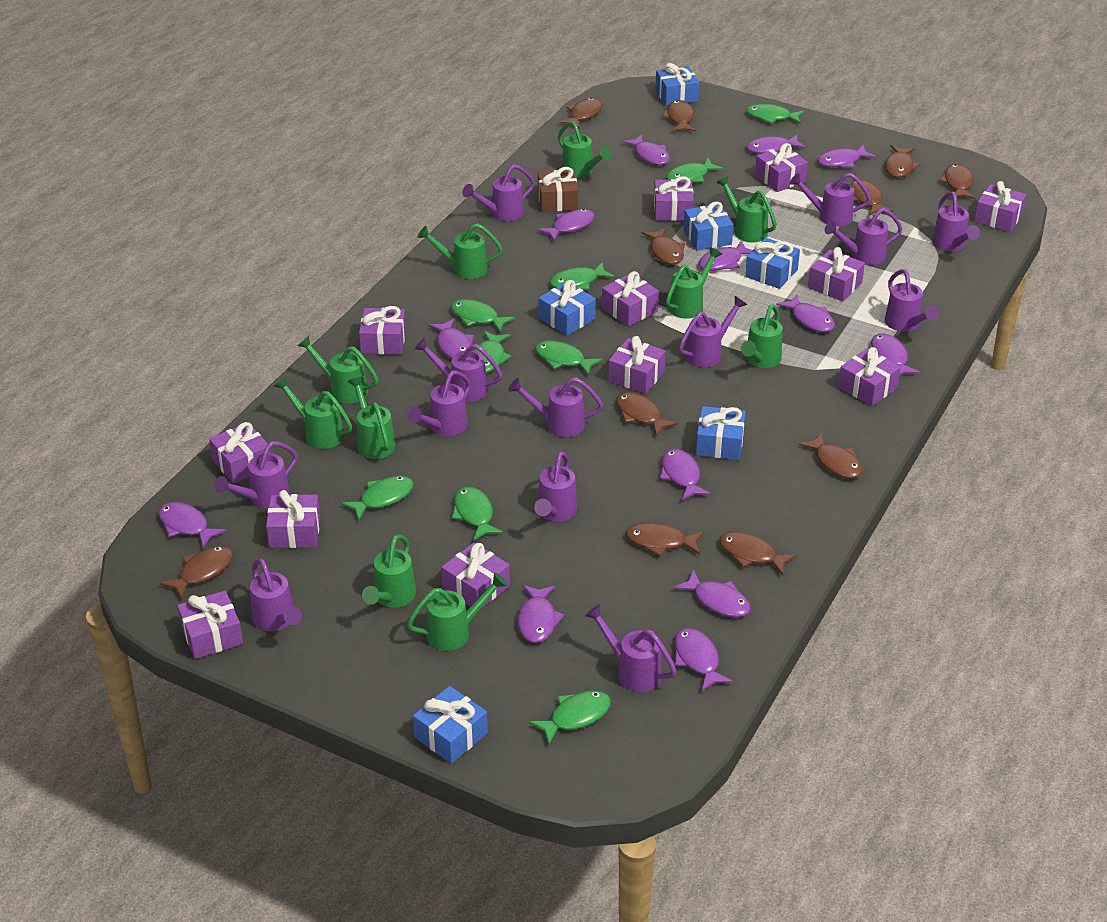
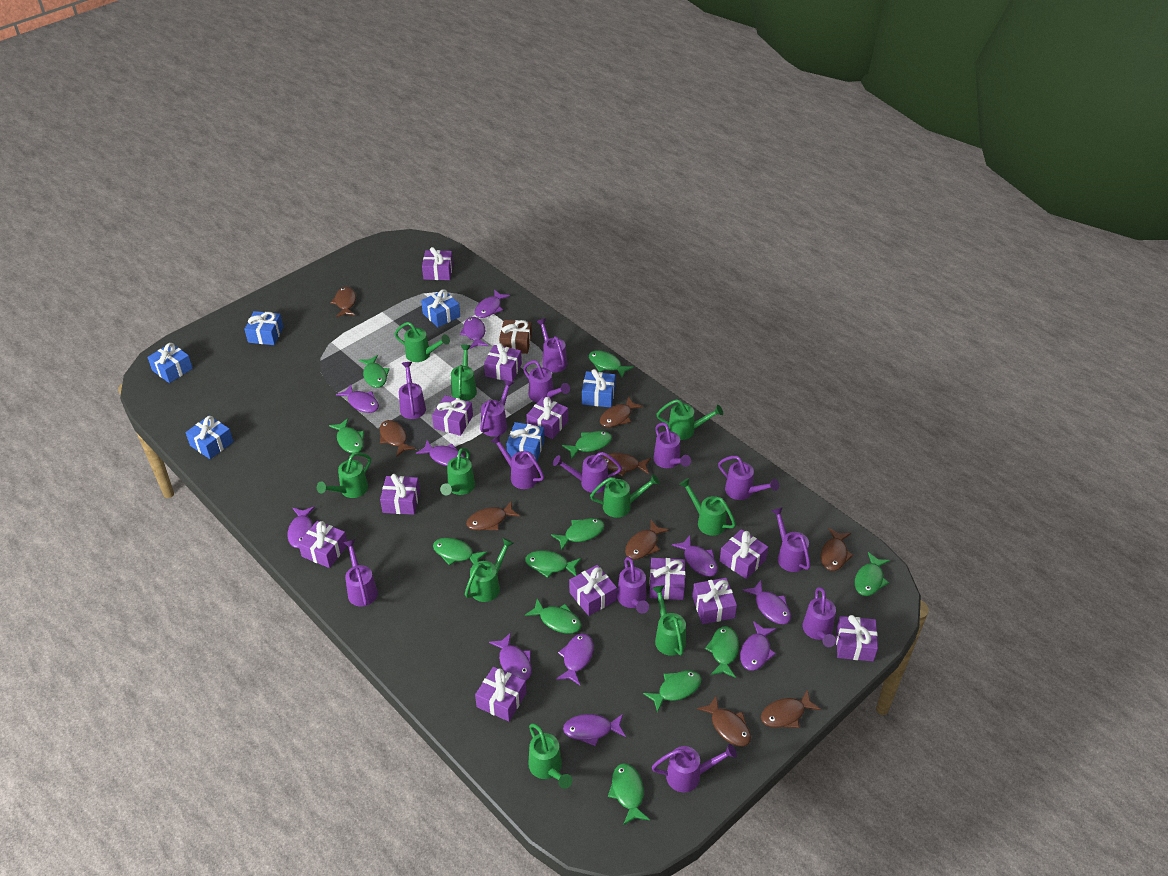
brown fish: [160,546,233,599] [559,98,602,129] [616,392,678,436] [626,522,704,556] [641,228,685,265] [662,100,696,132] [719,531,797,576] [799,432,863,479] [850,179,893,215] [885,145,920,178] [939,164,975,199] = 11 -> [330,287,356,317] [380,420,416,456] [466,501,520,530] [600,396,643,427] [602,453,651,477] [625,520,669,559] [697,696,751,747] [761,690,821,728] [821,528,854,571] = 9
green fish: [341,476,413,521] [451,299,515,332] [451,487,503,541] [474,331,512,373] [529,690,611,745] [535,341,603,375] [550,262,615,290] [666,158,723,182] [746,104,804,124] = 9 -> [329,418,364,453] [359,355,390,388] [433,538,488,565] [525,550,581,578] [525,599,582,634] [551,518,605,551] [562,431,612,459] [589,350,634,378] [608,763,650,825] [643,671,701,713] [705,626,739,678] [855,552,890,596] = 12
purple fish: [158,502,226,548] [428,318,474,359] [518,585,565,643] [537,209,595,241] [622,135,670,165] [660,449,711,501] [674,570,751,618] [674,628,733,692] [699,241,753,271] [746,135,806,154] [776,295,835,332] [817,145,876,168] [871,334,920,375] = 13 -> [288,507,315,548] [336,384,379,413] [416,440,465,466] [460,317,488,349] [475,289,510,318] [489,632,532,680] [556,634,594,685] [563,714,626,747] [672,536,718,577] [740,621,776,671] [742,580,791,624] = 11

